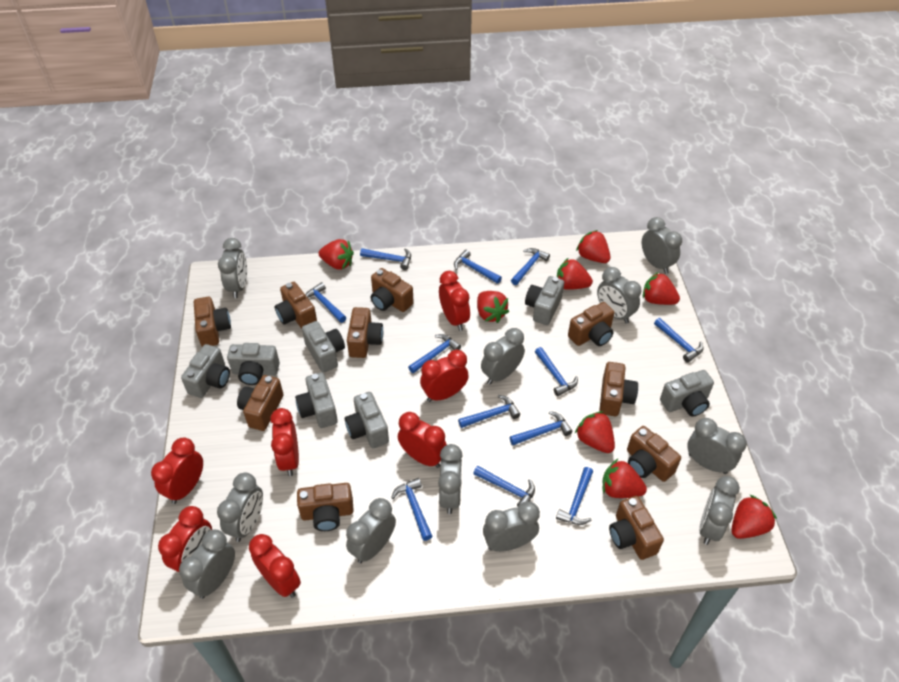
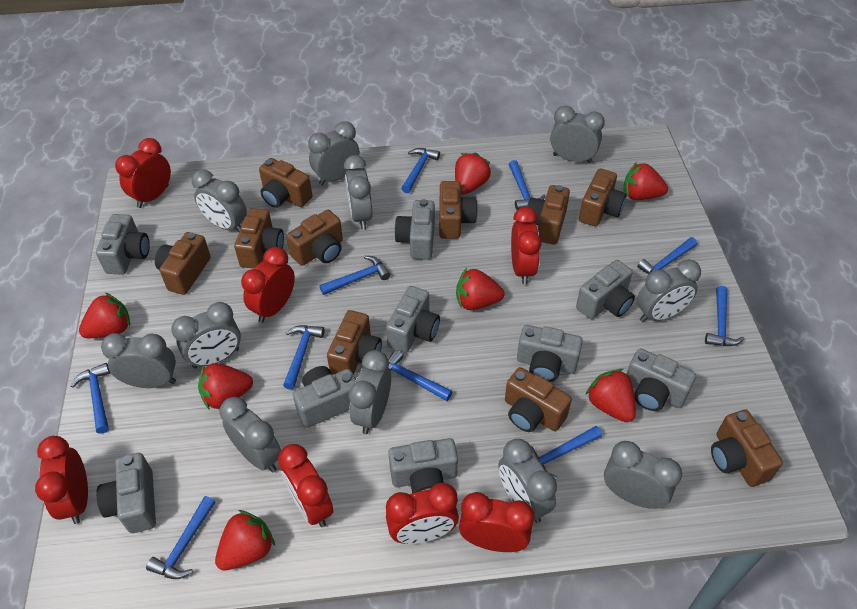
blue hammer: [305,282,346,323] [360,248,411,270] [391,478,432,541] [408,334,461,373] [454,250,502,284] [458,395,520,428] [473,466,535,507] [510,411,572,445] [511,248,550,285] [535,347,578,396] [556,467,593,525] [654,318,703,363] = 12 -> [71,363,110,434] [146,496,216,579] [283,325,325,390] [319,256,391,295] [388,350,453,401] [401,148,440,193] [509,160,545,210] [531,426,602,479] [637,237,697,274] [705,286,744,346] = 10
grey camera: [181,344,230,398] [227,343,280,385] [295,372,338,428] [302,321,345,373] [345,392,389,448] [525,276,564,325] [660,370,714,417] = 7 -> [96,214,150,275] [96,453,156,533] [293,366,356,428] [386,286,440,353] [388,438,458,493] [394,199,435,260] [517,325,583,382] [576,260,635,319] [627,348,696,411] = 9
red strawberry: [318,239,354,270] [477,291,509,323] [557,258,593,290] [575,411,615,453] [576,230,610,263] [602,459,647,498] [643,272,680,305] [731,495,777,539] = 8 -> [79,293,130,338] [198,363,253,410] [215,510,275,571] [455,153,491,195] [456,268,505,310] [585,369,636,422] [623,162,668,200] = 7

